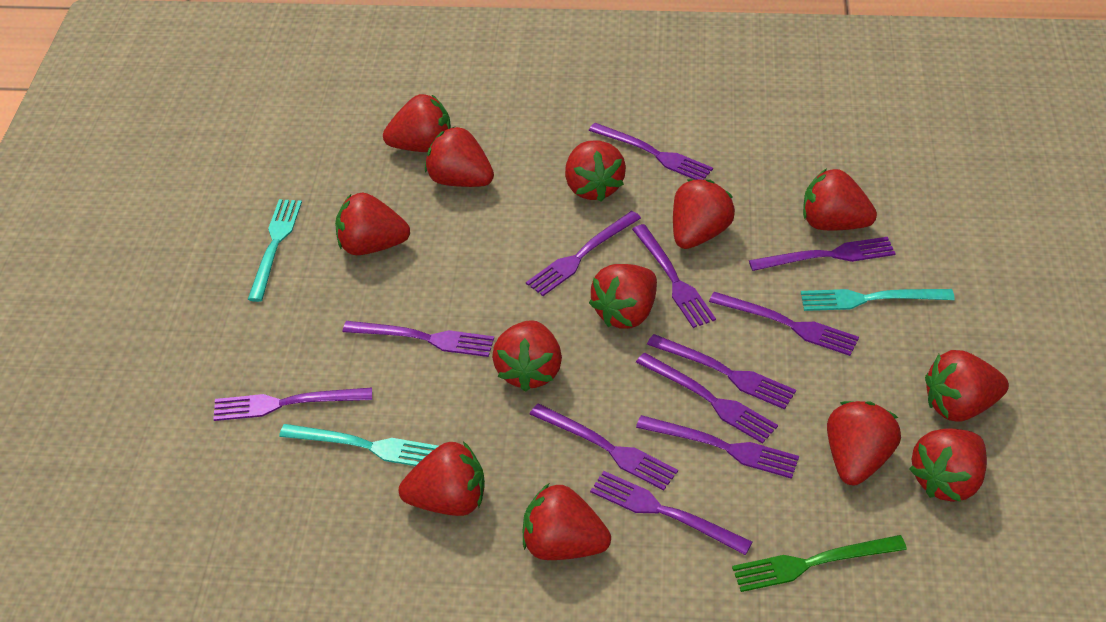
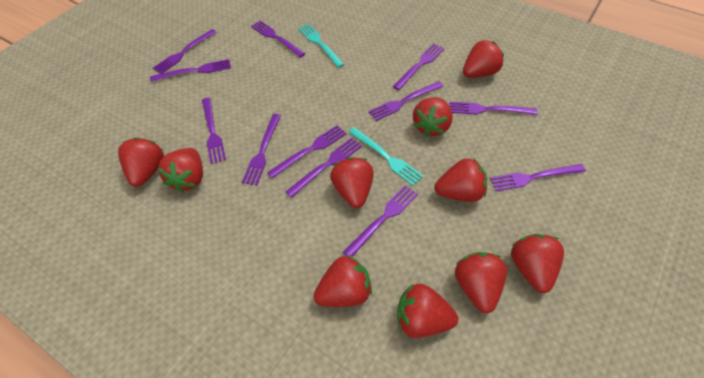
green fork: [732,535,907,592] = 1 -> none = 0
red strawberry: [335,193,410,255] [383,94,451,152] [399,441,485,516] [425,127,494,187] [492,320,562,392] [523,483,611,560] [565,140,626,201] [589,264,657,329] [673,179,735,249] [803,168,877,230] [827,401,901,485] [909,429,987,502] [925,350,1009,422] = 13 -> [118,137,164,187] [158,148,203,192] [313,255,372,307] [330,157,374,208] [397,283,458,338] [413,97,453,137] [434,158,487,202] [455,252,507,313] [463,40,504,78] [511,234,564,293] = 10
turquoise fork: [248,199,302,302] [279,424,438,466] [801,289,955,311] = 3 -> [298,24,344,68] [349,127,424,186] = 2

